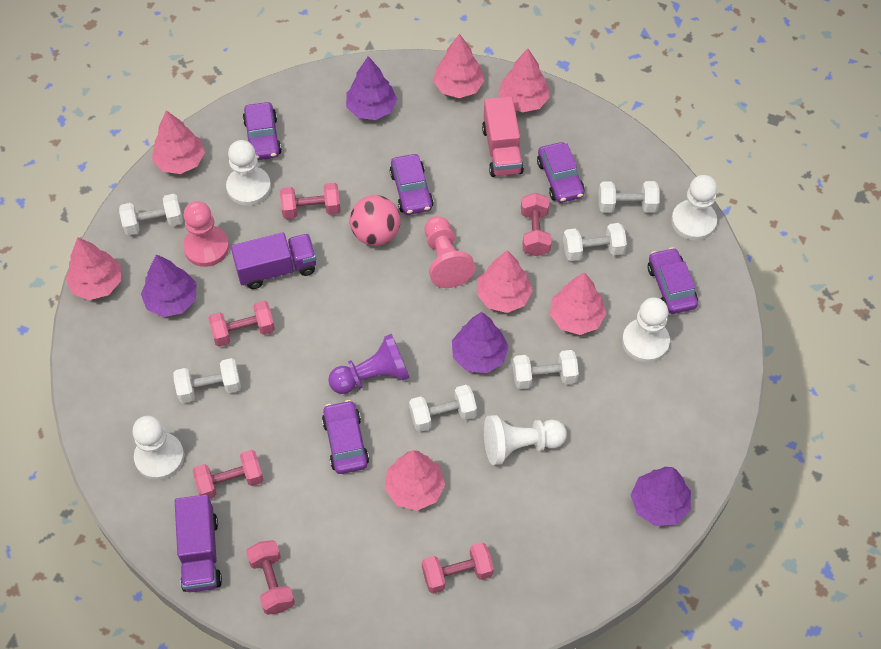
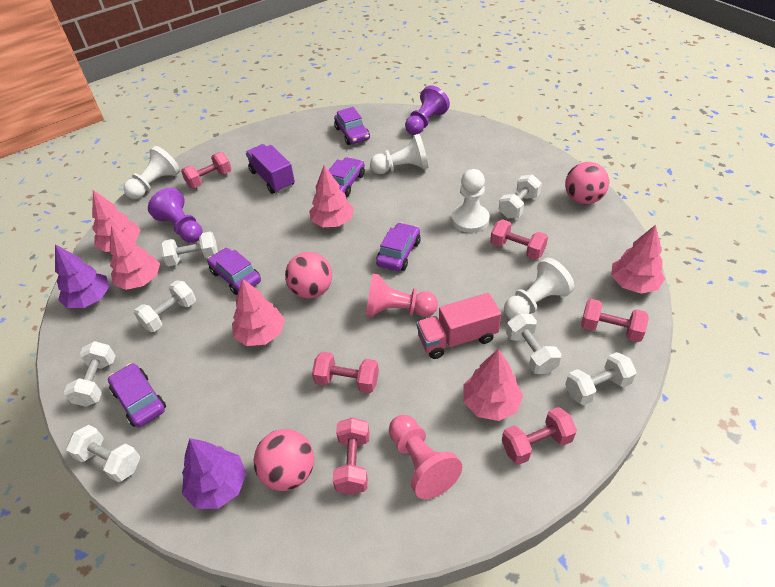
pink ball: [350,195,401,246] = 1 -> [254,429,314,491] [285,252,332,299] [565,162,609,204] = 3
pink tree: [66,237,121,300] [152,110,205,174] [385,451,445,511] [433,34,484,98] [477,250,533,313] [498,48,550,112] [550,272,607,335] = 7 -> [92,190,140,252] [110,225,160,290] [232,279,285,346] [309,166,354,227] [463,349,523,421] [611,225,665,294] = 6
purple pawn: [328,334,410,394] = 1 -> [148,188,203,243] [405,85,450,135] = 2
purple tree: [141,254,196,317] [346,56,397,120] [452,312,509,373] [631,467,691,526] = 4 -> [55,244,110,308] [182,438,247,509] = 2
purple truck: [175,495,222,592] [231,232,316,289] = 2 -> [246,144,295,194] = 1
white dumbbell: [119,194,183,236] [173,358,241,403] [409,385,477,432] [513,350,579,389] [563,223,627,261] [599,181,660,213] = 6 -> [64,341,116,407] [66,425,140,482] [134,281,196,332] [160,232,218,266] [499,174,542,218] [506,313,562,374] [565,352,637,405] = 7
white pawn: [132,416,184,480] [226,140,271,206] [484,415,567,465] [622,297,670,363] [671,175,717,240] = 5 -> [123,146,180,199] [370,134,429,174] [452,169,490,233] [504,258,575,320] = 4

